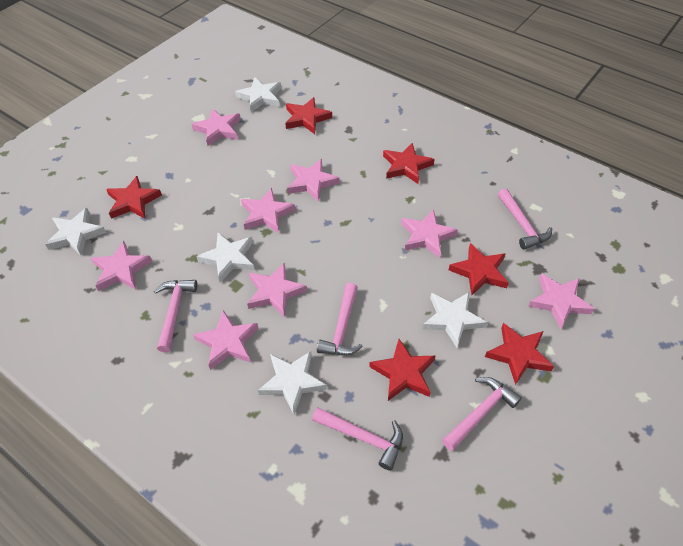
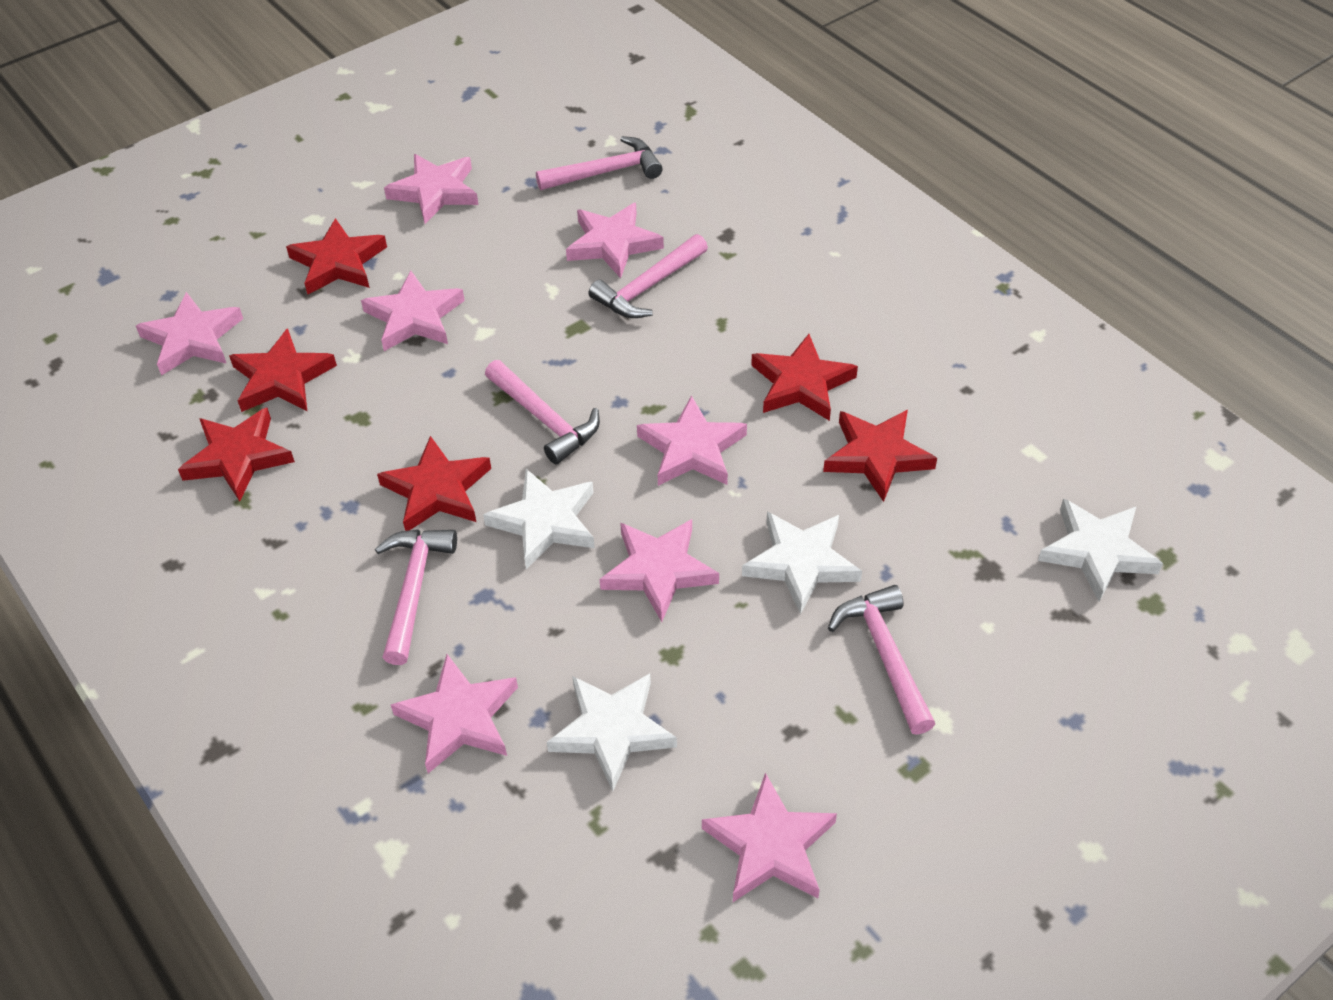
white star: [45,208,106,255] [196,233,254,282] [235,77,281,112] [258,351,327,414] [422,292,487,348] = 5 -> [483,469,595,569] [547,673,677,791] [742,512,862,614] [1038,498,1163,602] = 4

